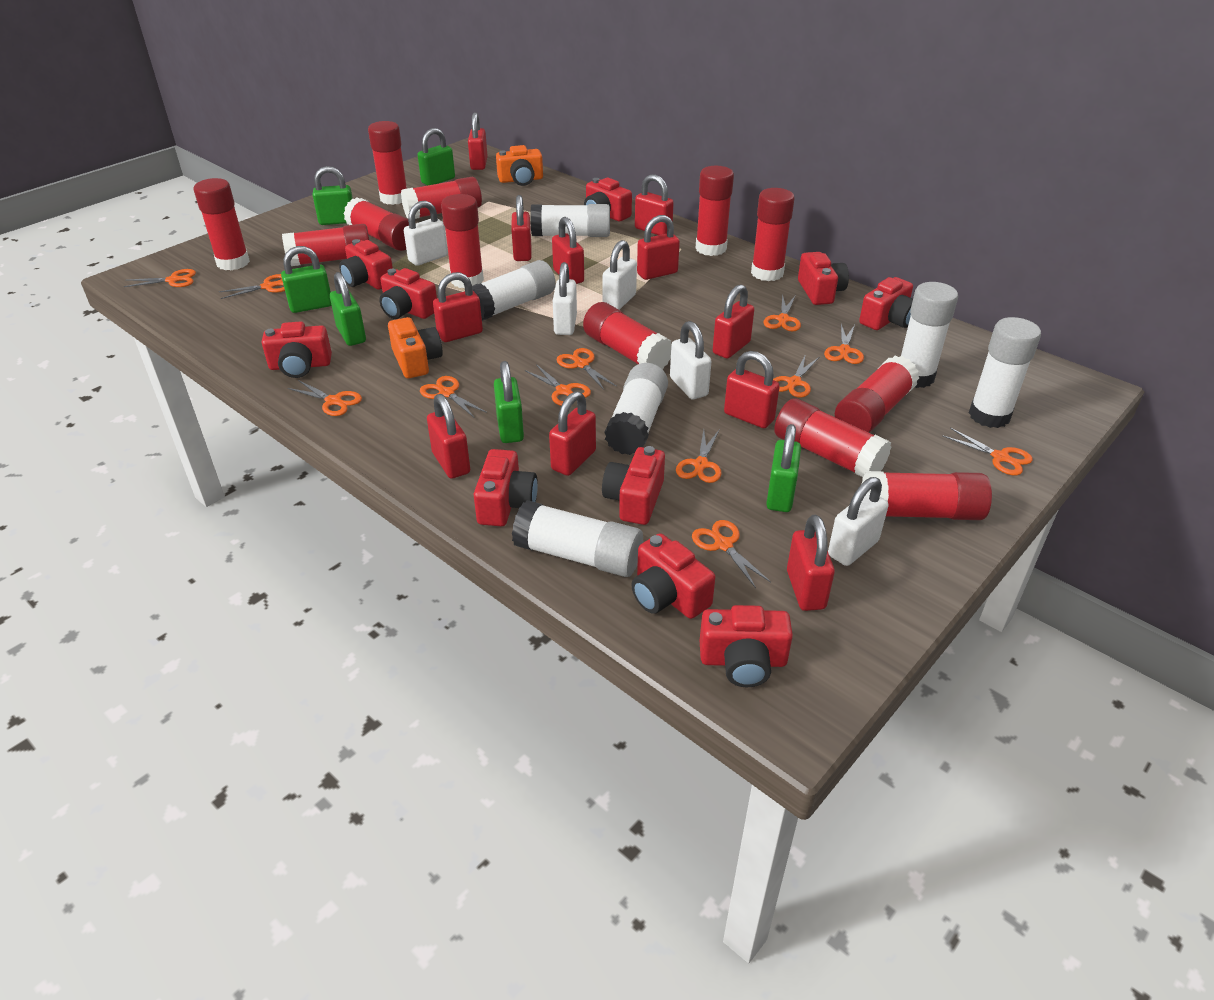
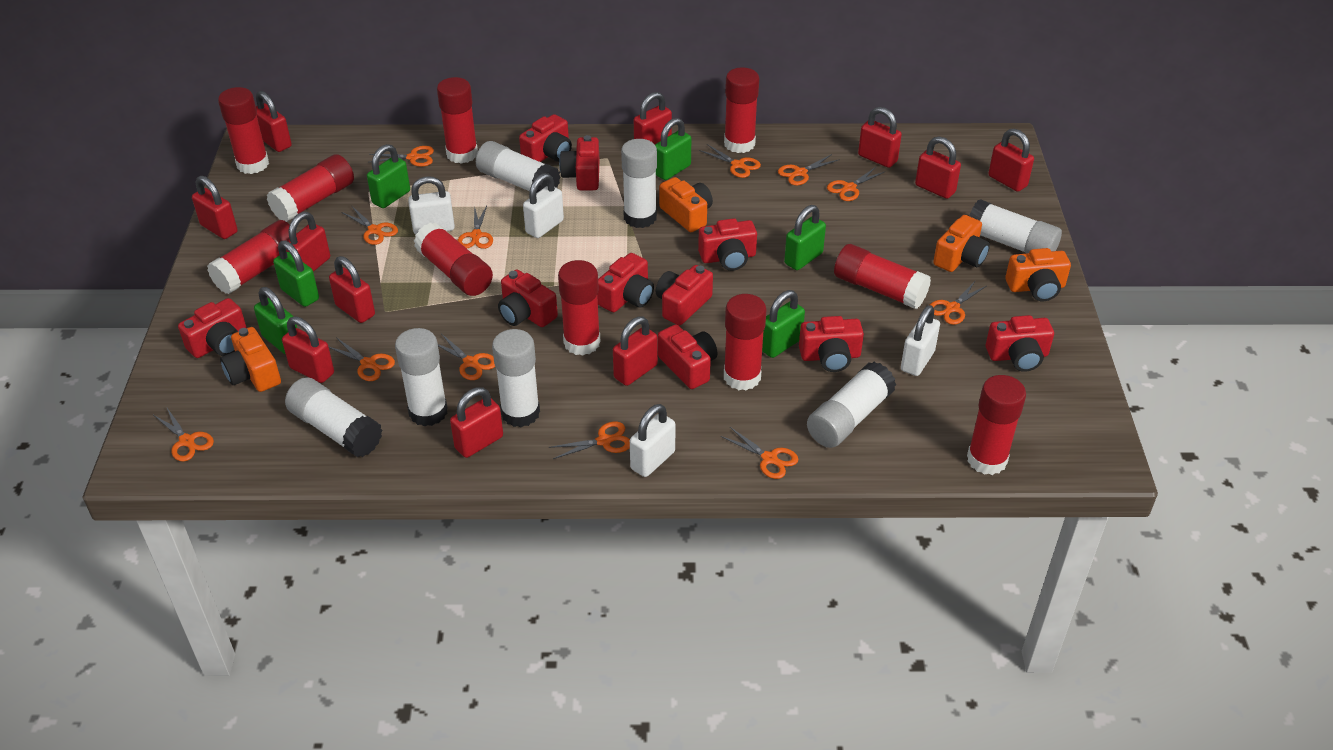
orange camera: [388,317,443,378] [496,145,543,186] = 2 -> [220,327,281,392] [659,177,713,232] [933,215,990,272] [1005,248,1071,301] = 4
red glue stick: [193,178,250,270] [282,224,369,266] [343,197,409,251] [368,121,407,205] [401,177,482,219] [441,194,484,288] [583,302,671,370] [696,166,734,256] [751,188,795,281] [774,398,891,477] [835,356,919,433] [862,471,992,520] = 12 -> [207,220,297,294] [218,87,269,174] [267,154,354,222] [414,222,493,296] [437,77,478,164] [558,260,601,356] [724,67,759,153] [724,294,766,390] [834,244,931,309] [967,375,1026,475] = 10
white glue stick: [472,260,556,321] [512,500,643,577] [530,204,610,237] [604,363,668,455] [901,282,958,388] [969,317,1041,428] = 6 -> [285,377,382,457] [395,328,448,427] [476,141,560,193] [492,329,540,427] [621,139,657,228] [807,362,896,448] [969,199,1062,254] = 7
white padlock: [404,201,448,266] [553,262,577,335] [603,240,637,310] [670,321,712,399] [828,477,888,566] = 5 -> [408,176,455,234] [523,173,564,238] [630,404,675,477] [901,305,940,376] = 4

